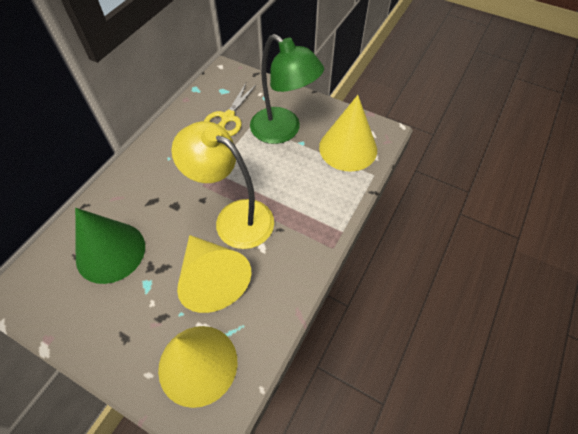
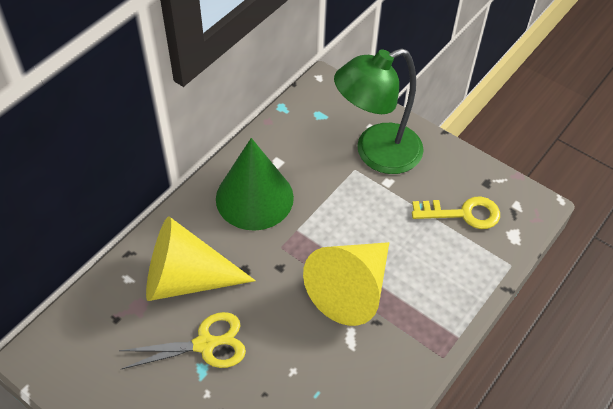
yellow cone: [158,326,237,408] [177,235,251,313] [319,95,377,172] = 3 -> [146,216,256,301] [303,242,389,326] = 2
yellow key: none = 0 -> [412,197,500,229] = 1
yellow lamp: [171,121,274,249] = 1 -> none = 0

